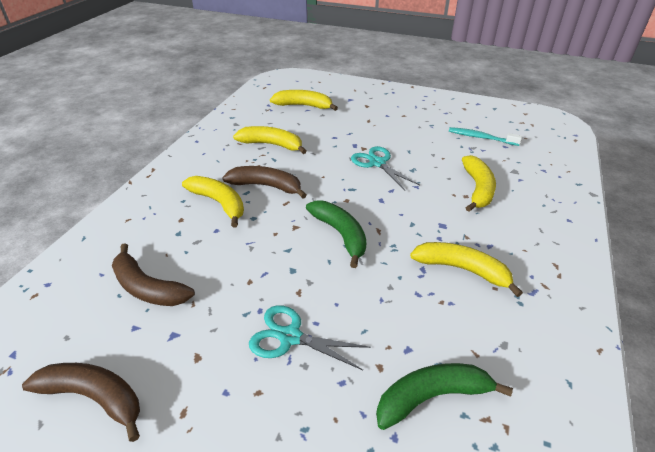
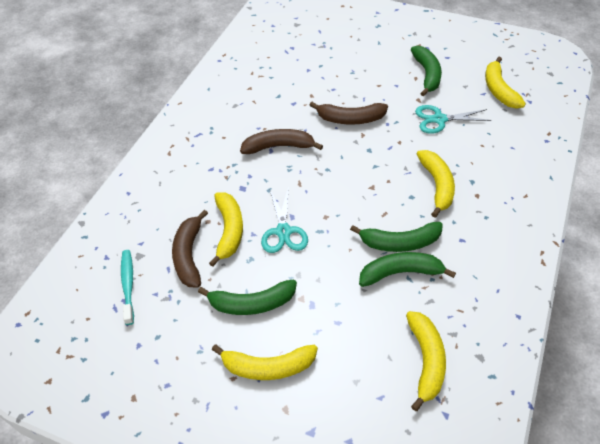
green banana: [306,201,367,268] [376,363,513,430] = 2 -> [198,279,297,315] [350,222,443,252] [359,252,456,287] [411,46,442,97] = 4

